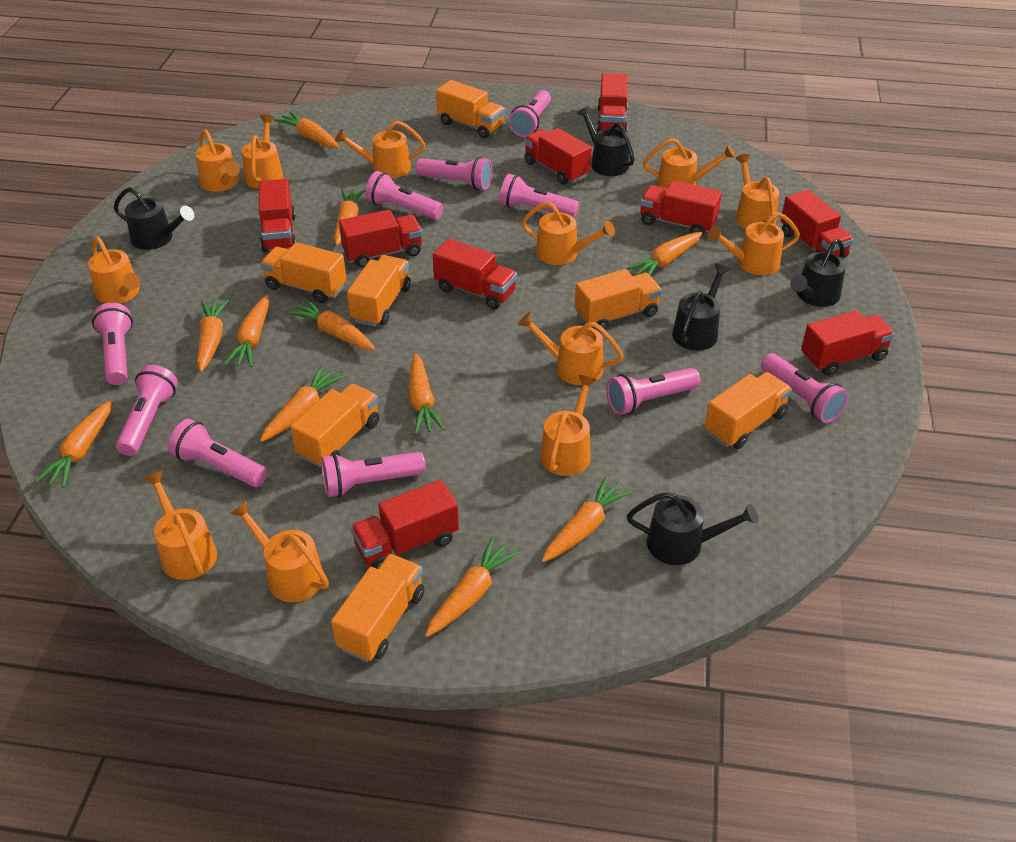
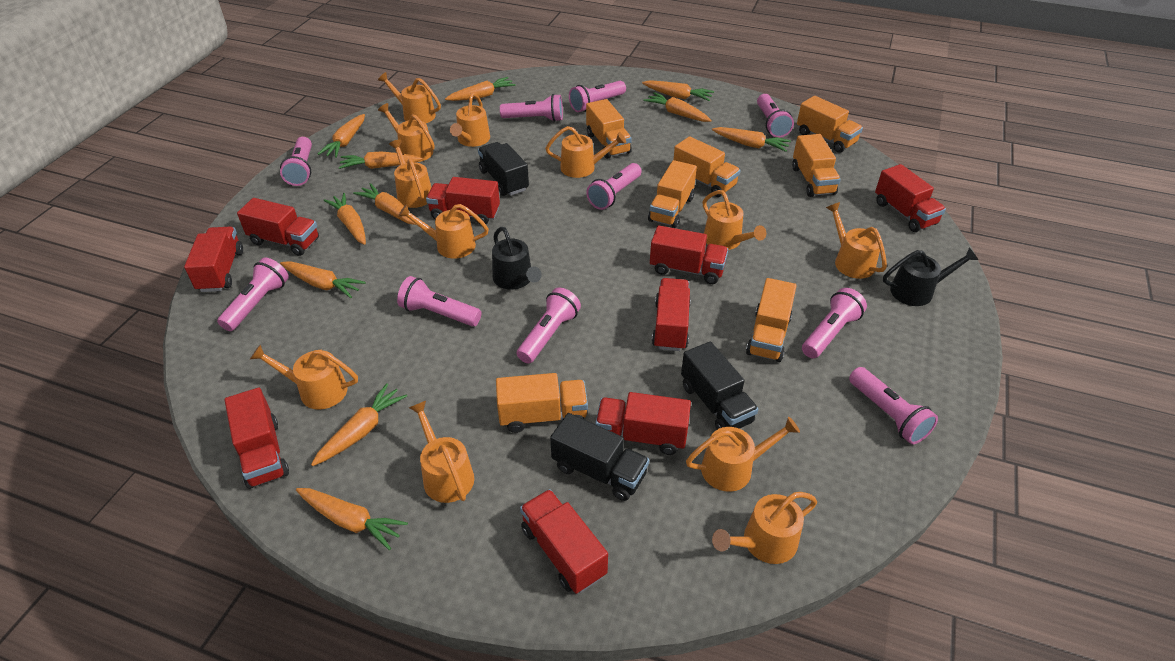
black truck: none = 0 -> [478,142,529,196] [550,413,649,501] [681,341,758,429] = 3
black watering can: [113,187,194,250] [577,106,635,176] [627,492,759,565] [672,263,730,351] [790,239,846,307] = 5 -> [492,227,542,290] [883,247,978,306] = 2

